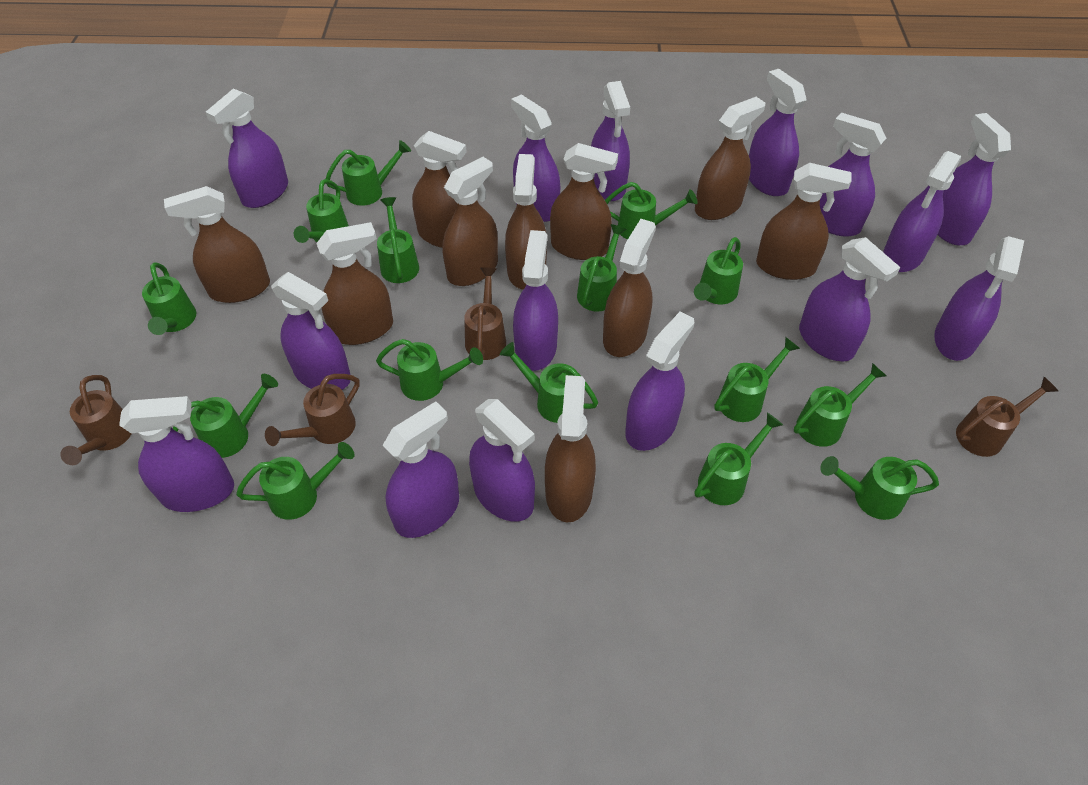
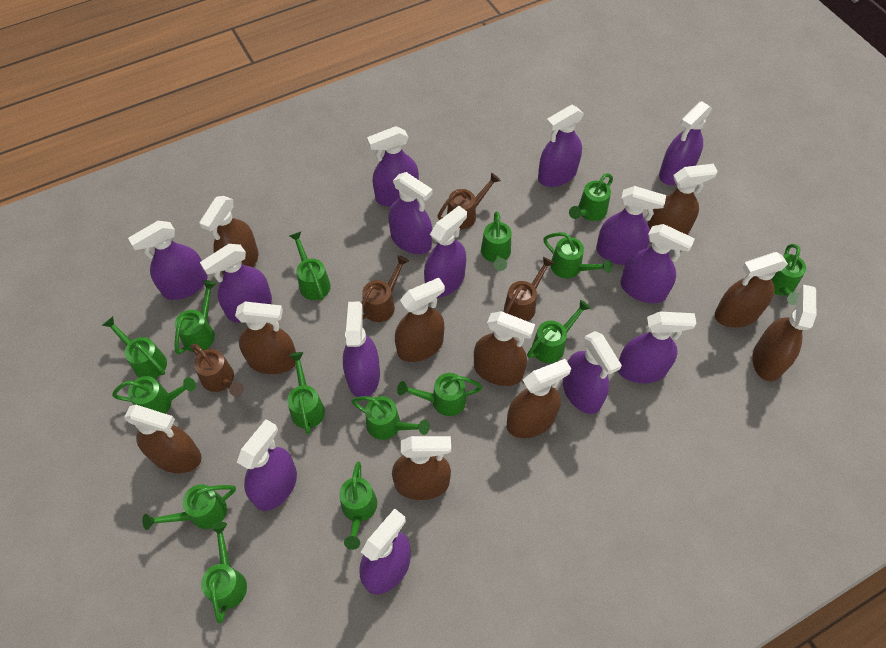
purple spray bottle: [119,396,234,512] [206,89,288,208] [271,272,350,390] [383,401,459,538] [469,399,535,522] [511,94,560,222] [513,230,558,371] [591,81,630,201] [625,311,695,451] [749,69,806,196] [799,237,900,362] [820,113,886,237] [883,151,961,272] [934,236,1024,361] [937,113,1011,245] = 15 -> [128,221,208,300] [200,244,272,323] [237,419,297,511] [343,302,380,397] [359,509,411,595] [367,126,419,207] [388,172,433,254] [424,206,467,298] [538,105,584,187] [563,331,622,414] [596,186,666,265] [618,312,697,383] [620,224,695,303] [659,101,712,185] = 14

